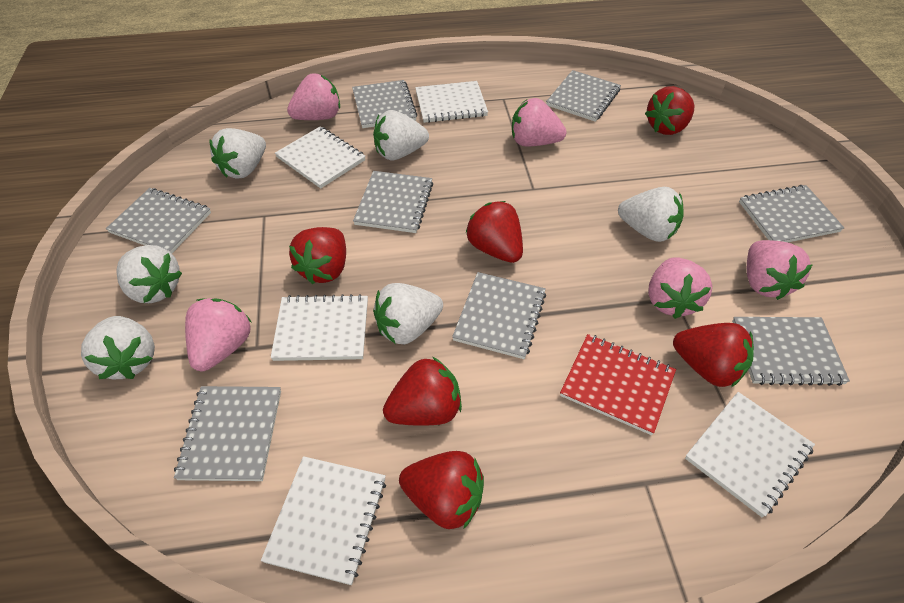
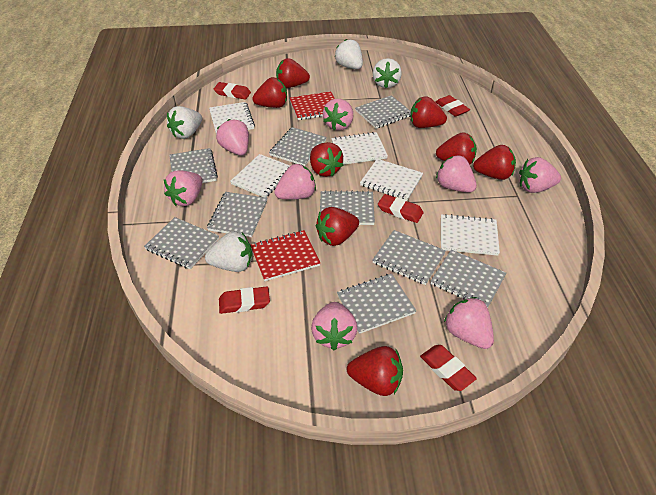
grey notebook: [106,188,211,254] [174,386,281,481] [352,80,417,128] [353,171,433,233] [452,272,546,359] [546,70,621,122] [732,317,850,386] [739,185,844,242] = 8 -> [144,217,219,269] [169,148,218,183] [207,192,268,237] [269,127,327,166] [320,190,375,225] [337,274,417,334] [356,95,411,129] [373,230,446,285] [431,250,506,308] = 9
pink strawberry: [185,298,251,371] [287,73,340,120] [512,98,566,146] [648,257,712,319] [747,240,812,300] = 5 -> [164,170,202,206] [216,119,249,155] [274,164,316,199] [311,302,357,350] [323,99,353,130] [436,156,477,193] [444,297,494,349] [519,157,561,193] = 8
red eraser: none = 0 -> [214,82,251,99] [219,286,270,314] [378,194,424,223] [420,345,477,391] [436,95,470,117] = 5
red notebook: [560,334,676,435] = 1 -> [251,230,320,281] [290,91,335,120] = 2
red strawberry: [289,227,346,284] [383,356,462,426] [399,451,484,529] [466,201,523,263] [645,86,694,135] [673,323,754,387] = 6 -> [252,77,287,108] [276,58,310,88] [310,142,343,177] [316,207,359,246] [347,346,403,396] [410,96,447,128] [436,132,477,165] [473,145,516,180] = 8
white strawberry: [81,316,155,379] [116,245,182,303] [209,128,266,178] [373,110,429,160] [373,283,443,345] [618,187,683,242] = 6 -> [167,106,202,139] [205,232,252,272] [334,39,363,69] [373,58,402,88] = 4

